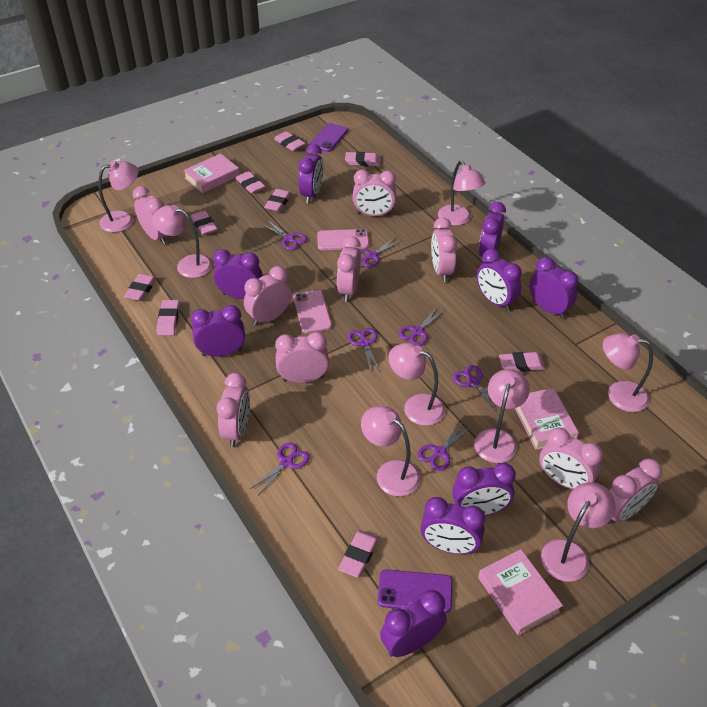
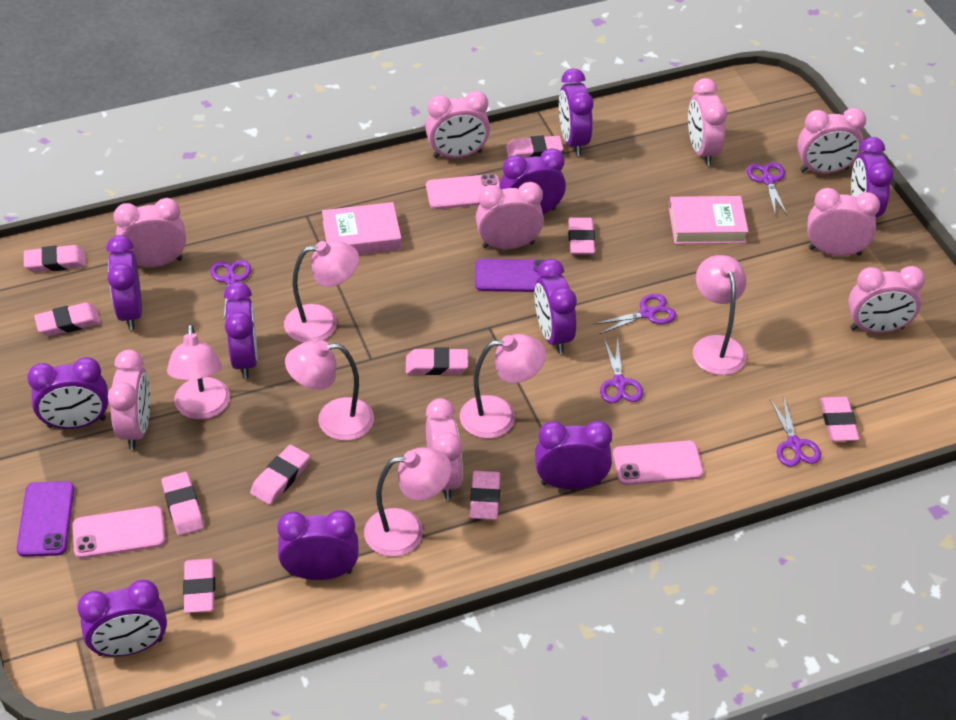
pink book: [183,154,240,193] [478,549,563,636] [515,388,579,450] = 3 -> [322,202,402,254] [669,196,749,244] = 2
pink eraser: [124,273,157,301] [157,300,180,335] [191,211,217,235] [235,171,265,194] [264,189,291,212] [274,131,305,151] [338,530,379,578] [345,152,381,166] [499,352,545,372] = 9 -> [24,245,86,273] [34,303,101,336] [162,472,204,536] [183,558,215,613] [250,445,310,505] [406,348,468,375] [470,471,500,520] [506,136,563,159] [568,217,595,255] [820,397,859,441] = 10
pink lamp: [98,161,138,232] [152,205,212,278] [361,406,420,496] [388,343,445,426] [438,161,486,226] [474,369,530,463] [541,482,615,582] [603,333,653,412] = 8 -> [167,324,230,419] [284,240,359,343] [285,341,374,441] [364,447,452,557] [460,334,546,438] [693,255,747,375] = 6
pink phone: [293,290,332,333] [317,229,369,250] = 2 -> [73,506,165,559] [426,174,500,209] [613,441,704,485] = 3
purple clock: [191,305,245,357] [213,249,263,299] [299,144,323,203] [380,590,447,657] [420,497,485,554] [452,463,516,515] [477,249,522,311] [479,202,506,263] [529,257,579,319] = 9 -> [27,357,109,429] [77,580,167,657] [106,235,142,330] [224,282,258,379] [277,510,358,580] [499,148,566,214] [534,259,577,354] [535,421,612,489] [559,68,593,156] [851,137,893,217] = 10
purple scissors: [250,442,309,495] [261,221,307,250] [348,328,381,373] [360,237,402,268] [399,307,445,346] [418,423,472,471] [453,365,497,412] = 7 -> [210,260,251,318] [595,294,676,334] [600,339,643,403] [747,162,787,215] [770,396,821,467] = 5

